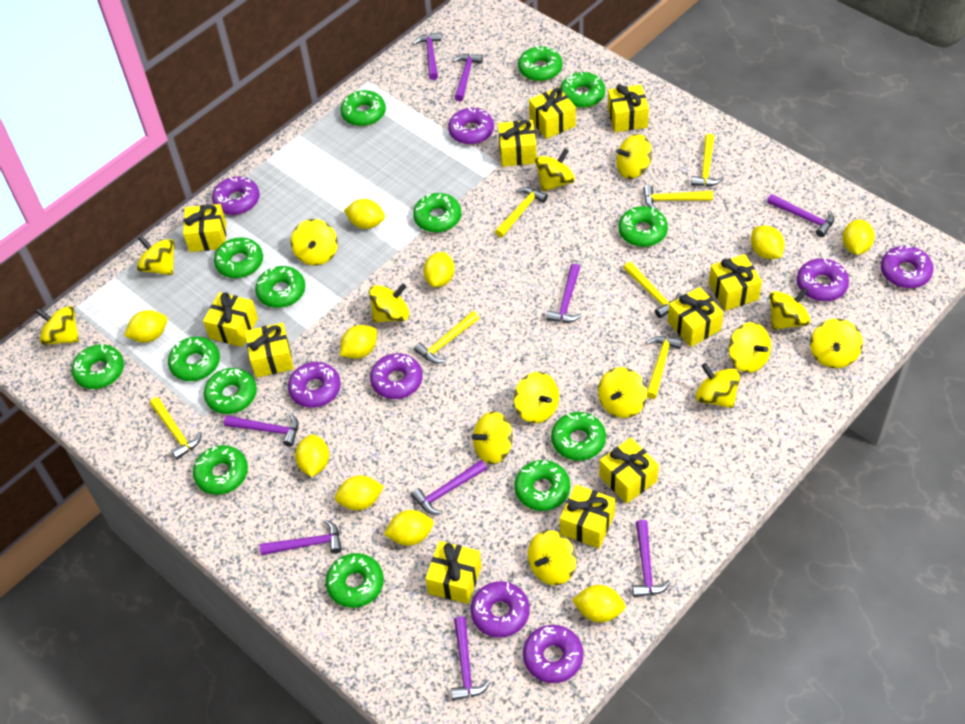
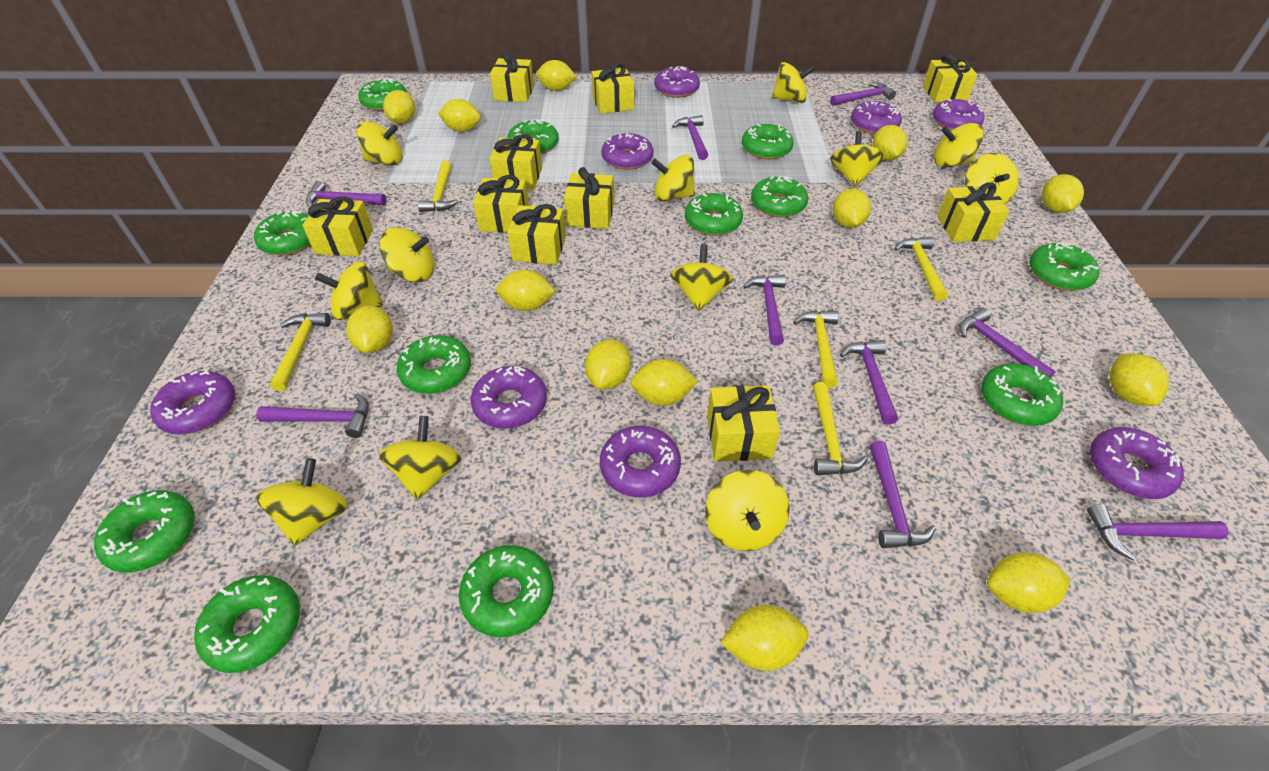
green donut: [72,344,124,389] [168,337,220,381] [193,445,248,495] [204,368,257,414] [214,237,263,278] [255,266,305,308] [326,553,384,608] [341,90,386,126] [413,193,461,233] [514,460,570,511] [518,45,563,81] [551,412,606,461] [560,72,605,108] [618,206,668,247] = 14 -> [94,490,195,573] [194,575,300,673] [254,211,310,255] [358,78,407,111] [397,335,471,394] [459,545,553,637] [507,119,559,154] [685,193,743,235] [742,124,794,159] [751,176,808,217] [981,363,1063,426] [1029,242,1099,291] = 12
yellow gift: [183,204,226,252] [203,292,258,347] [245,323,294,378] [426,541,482,604] [498,120,537,166] [529,87,576,139] [560,484,615,548] [599,438,659,504] [608,85,649,132] [668,287,724,347] [709,254,762,311] = 11 -> [302,196,373,256] [473,175,529,233] [489,134,542,190] [490,52,534,102] [507,204,566,265] [564,167,614,229] [592,62,634,114] [707,385,780,461] [923,53,978,103] [937,183,1009,242] = 10
yellow hammer: [150,397,202,460] [414,311,479,363] [495,187,548,238] [624,262,681,318] [643,185,713,210] [646,336,682,399] [691,134,724,186] = 7 -> [270,313,331,391] [418,161,458,212] [793,311,839,388] [813,382,867,475] [894,237,948,301] = 5
yellow lemon: [124,310,167,343] [295,434,329,477] [335,475,384,510] [340,325,377,359] [344,199,385,229] [384,510,434,546] [423,252,455,287] [572,585,626,622] [751,226,784,259] [842,219,875,255] = 10 -> [346,305,393,353] [383,90,415,124] [438,99,481,132] [496,270,556,311] [536,60,577,91] [585,339,631,390] [631,359,698,406] [721,605,809,671] [833,188,871,228] [873,125,908,161] [987,552,1071,613] [1042,174,1084,213] [1110,354,1169,406] = 13
yellow spinning top: [35,306,79,345] [137,235,175,275] [291,219,338,266] [369,283,409,322] [472,412,513,464] [514,372,559,423] [528,530,577,585] [535,148,575,191] [598,367,647,418] [616,134,652,179] [696,363,741,408] [729,322,771,373] [769,287,810,330] [810,318,863,368] = 14 -> [256,458,348,546] [315,261,383,320] [357,121,403,165] [379,416,462,500] [380,227,434,282] [652,155,695,201] [670,244,733,311] [705,470,790,551] [772,62,815,103] [830,131,885,187] [934,123,984,168] [965,153,1019,204] = 12

